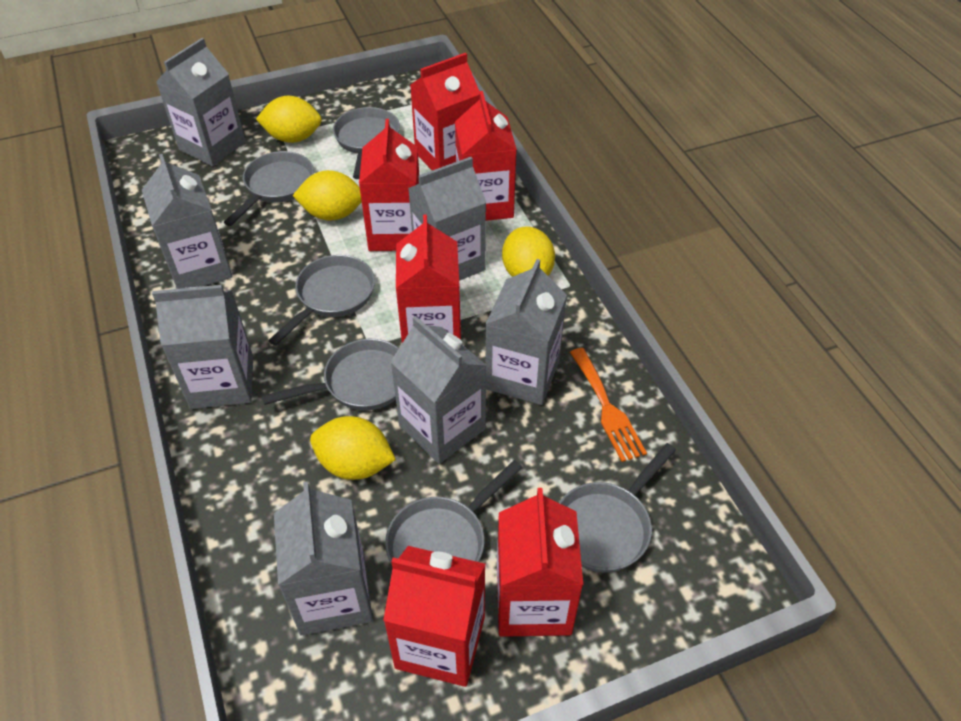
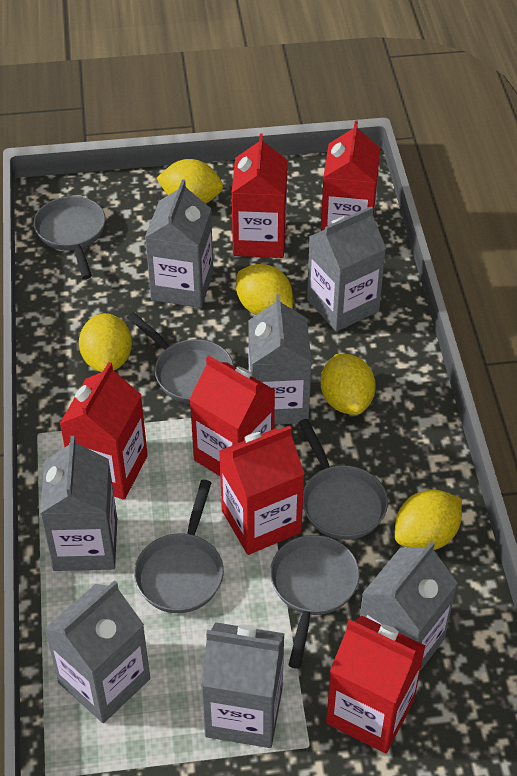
grey pan: [224,151,314,226] [262,339,399,411] [268,255,375,346] [333,107,400,179] [385,460,522,565] [559,443,676,572] = 6 -> [34,196,106,279] [127,312,234,404] [134,480,224,613] [270,535,360,669] [298,419,388,540] = 5
orange fork: [570,348,647,462] = 1 -> none = 0
yellow lemon: [256,96,322,143] [292,170,362,221] [310,416,396,480] [502,226,555,277] = 4 -> [79,313,132,372] [157,159,223,204] [236,264,293,315] [321,354,376,415] [395,489,462,550] = 5

